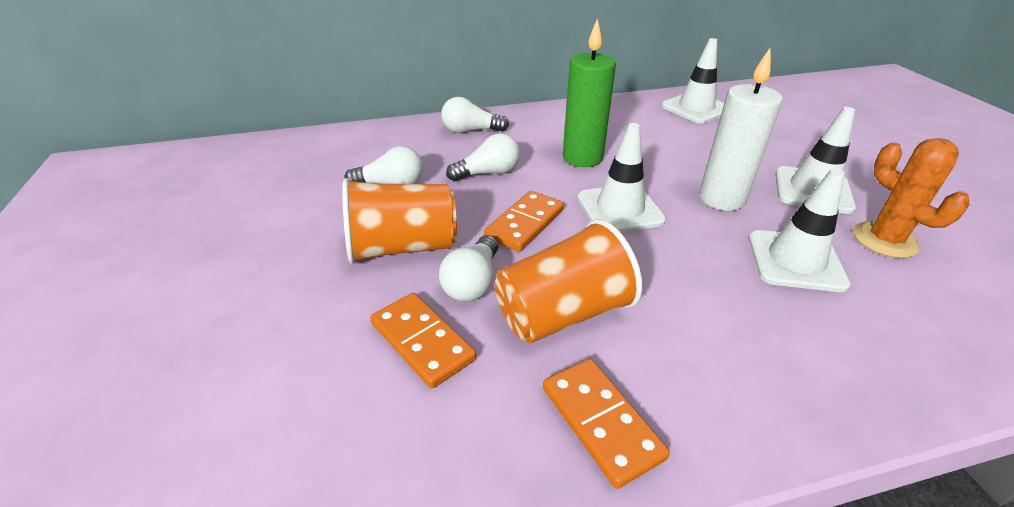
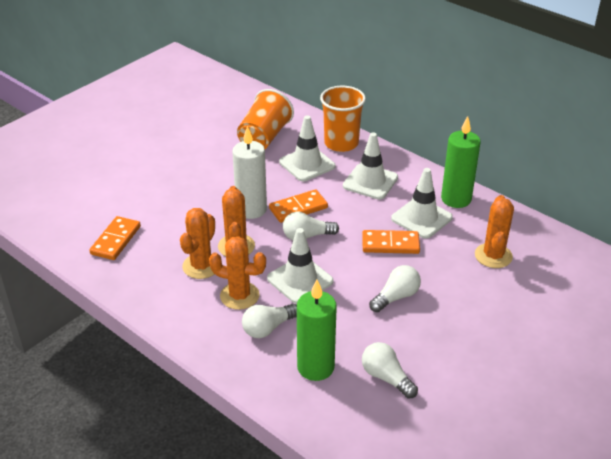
green candle: [563,18,616,167] = 1 -> [297,279,337,381] [441,116,481,208] = 2
orange cactus: [853,138,970,258] = 1 -> [180,208,215,279] [209,236,266,310] [218,186,255,256] [475,195,514,268] = 4

